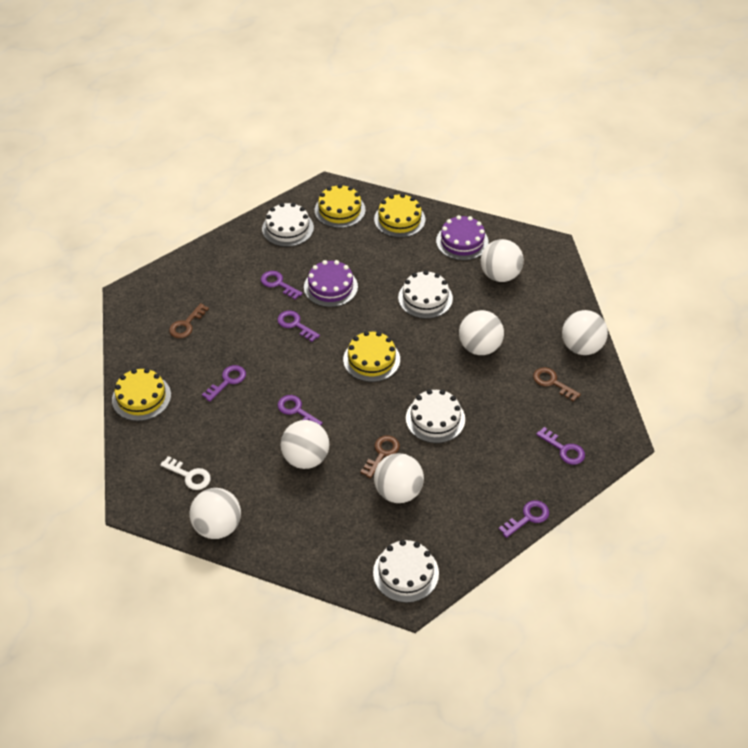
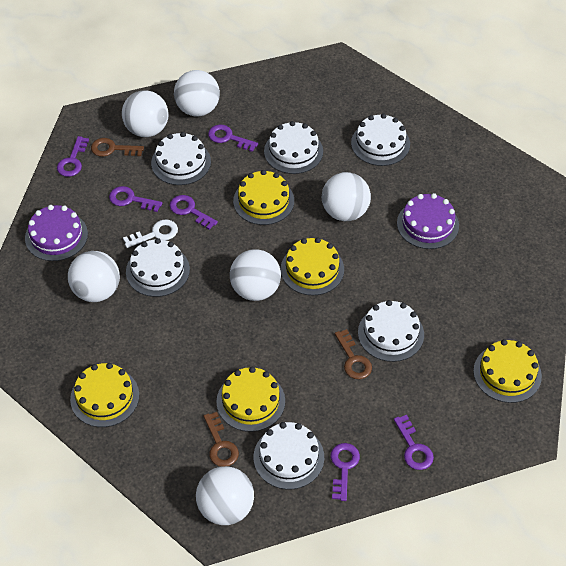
white cake: [262,203,314,247] [373,540,439,603] [398,270,453,319] [406,389,465,443] = 4 -> [126,238,190,297] [151,132,211,185] [254,422,324,489] [264,121,323,174] [351,114,410,166] [358,300,424,362] = 6
yellow cake: [112,368,171,421] [315,184,366,228] [343,331,400,382] [374,193,426,238] = 4 -> [70,363,139,427] [216,367,285,432] [233,170,294,225] [280,237,344,295] [473,339,542,403] = 5

